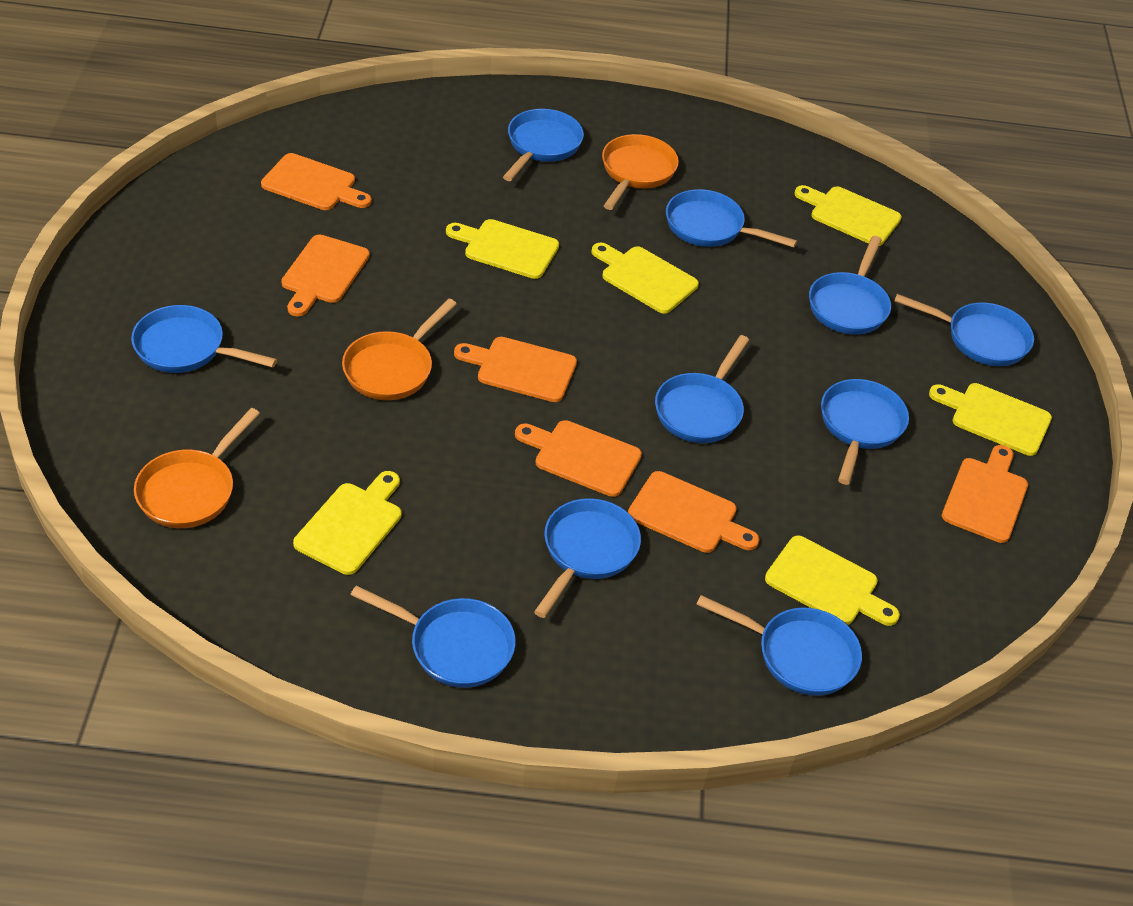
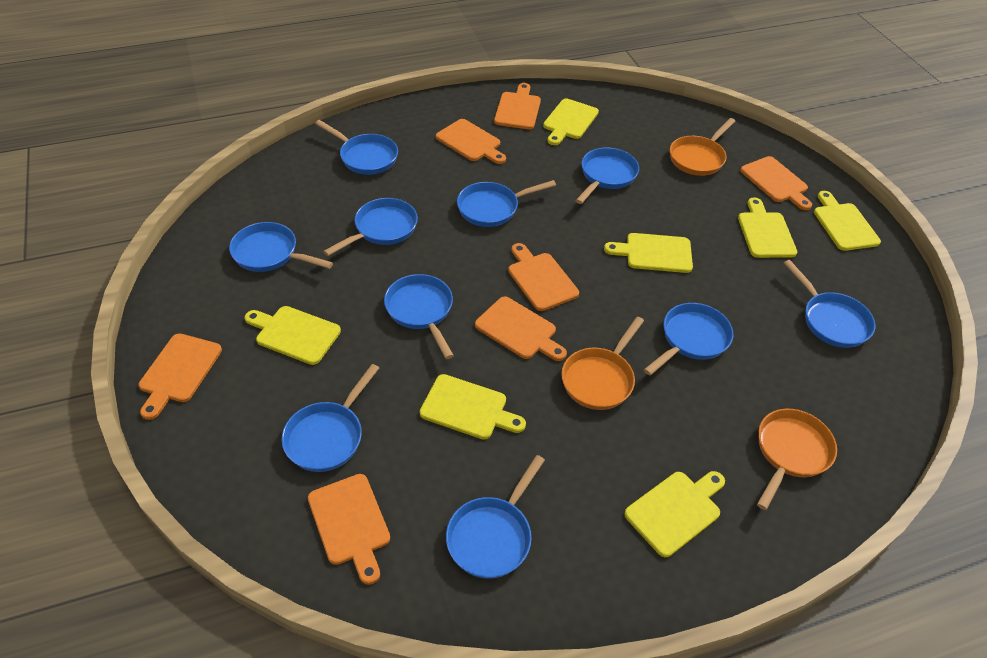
orange cutting board: [261,153,372,210] [281,234,370,316] [454,337,577,402] [515,420,642,497] [628,471,760,553] [942,445,1028,543] = 6 -> [139,333,222,420] [308,474,390,585] [436,119,506,164] [475,296,567,361] [494,83,541,130] [508,243,579,311] [740,156,812,210] = 7
yellow cutting board: [293,471,401,575] [446,219,559,279] [591,243,699,314] [765,536,900,626] [794,185,902,246] [929,383,1052,456] = 6 -> [245,306,341,365] [420,374,526,439] [543,99,599,145] [604,233,693,273] [624,471,725,557] [738,197,797,258] [814,191,881,251] = 7

